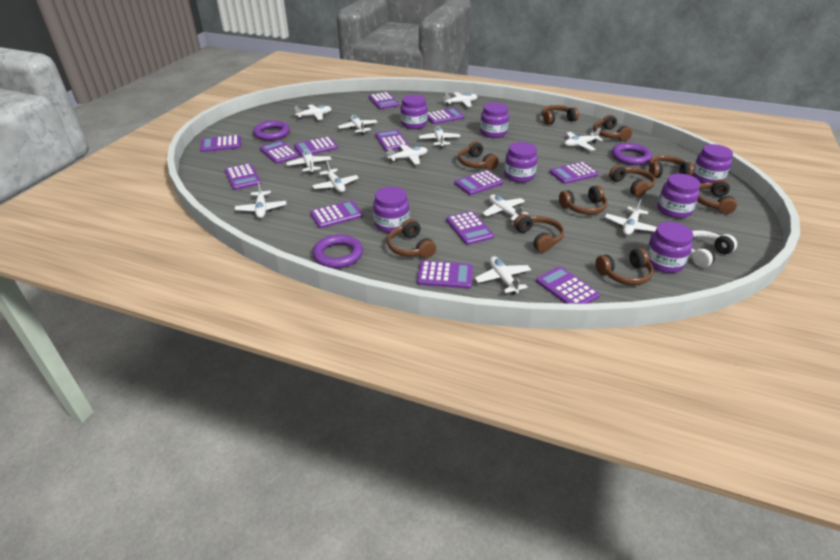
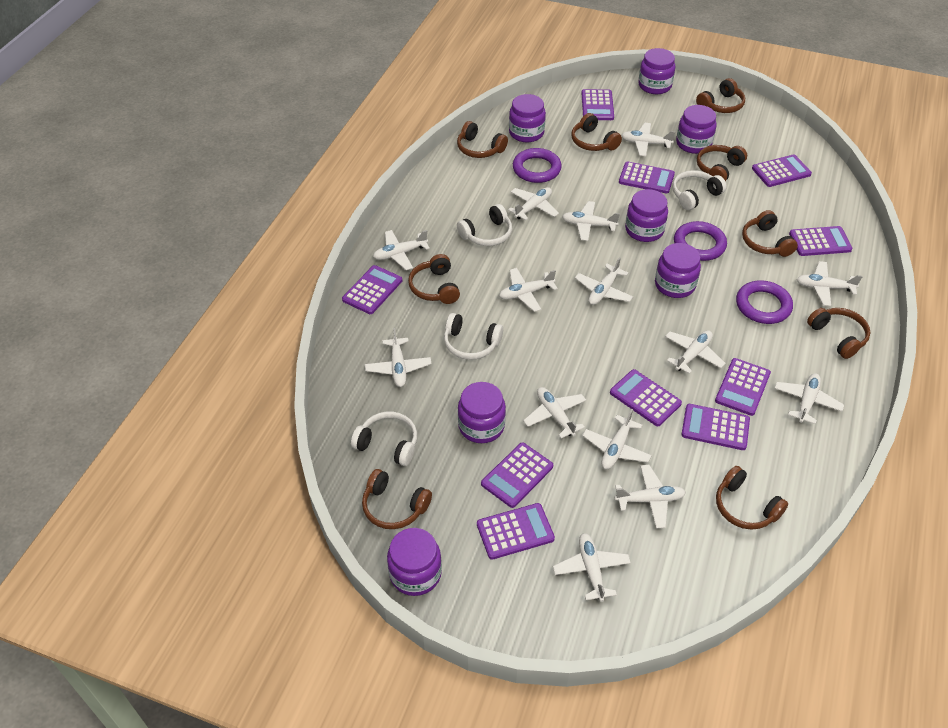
brown headphones: [387,219,436,258] [458,141,499,170] [514,214,564,252] [542,105,579,125] [559,185,607,215] [593,115,632,141] [596,248,654,285] [609,165,655,197] [649,155,694,178] [697,179,737,214] = 10 -> [362,469,432,529] [408,254,460,304] [457,121,508,158] [571,113,622,151] [696,78,745,113] [697,145,747,181] [716,466,788,530] [742,210,798,257] [807,308,870,359] = 9
purple calculator: [200,135,241,152] [225,163,261,190] [260,140,299,164] [294,137,338,157] [310,200,363,228] [369,92,399,109] [375,129,409,151] [417,261,473,289] [428,108,465,124] [446,211,494,245] [455,170,504,195] [536,266,600,304] [549,162,599,184] = 13 -> [342,265,402,314] [477,503,555,560] [481,443,553,508] [581,89,614,120] [610,369,682,426] [619,161,675,193] [681,404,750,450] [715,358,771,416] [752,154,812,187] [789,226,853,256] = 10
white headphones: [690,230,737,268] = 1 -> [351,412,417,466] [444,313,503,360] [457,204,512,246] [672,170,727,210] = 4
white plane: [235,182,286,218] [286,150,331,174] [294,104,332,120] [312,161,359,193] [338,115,377,135] [387,144,428,165] [419,126,460,148] [443,92,477,107] [475,256,531,294] [482,194,528,221] [565,128,603,151] [605,199,657,235] = 12 -> [365,328,432,387] [373,230,430,270] [499,268,558,312] [508,187,559,220] [523,387,586,438] [553,533,631,602] [562,201,620,241] [575,257,633,305] [582,409,652,469] [615,465,686,529] [621,123,675,156] [665,330,726,374] [775,373,844,424] [797,261,863,306] = 14

